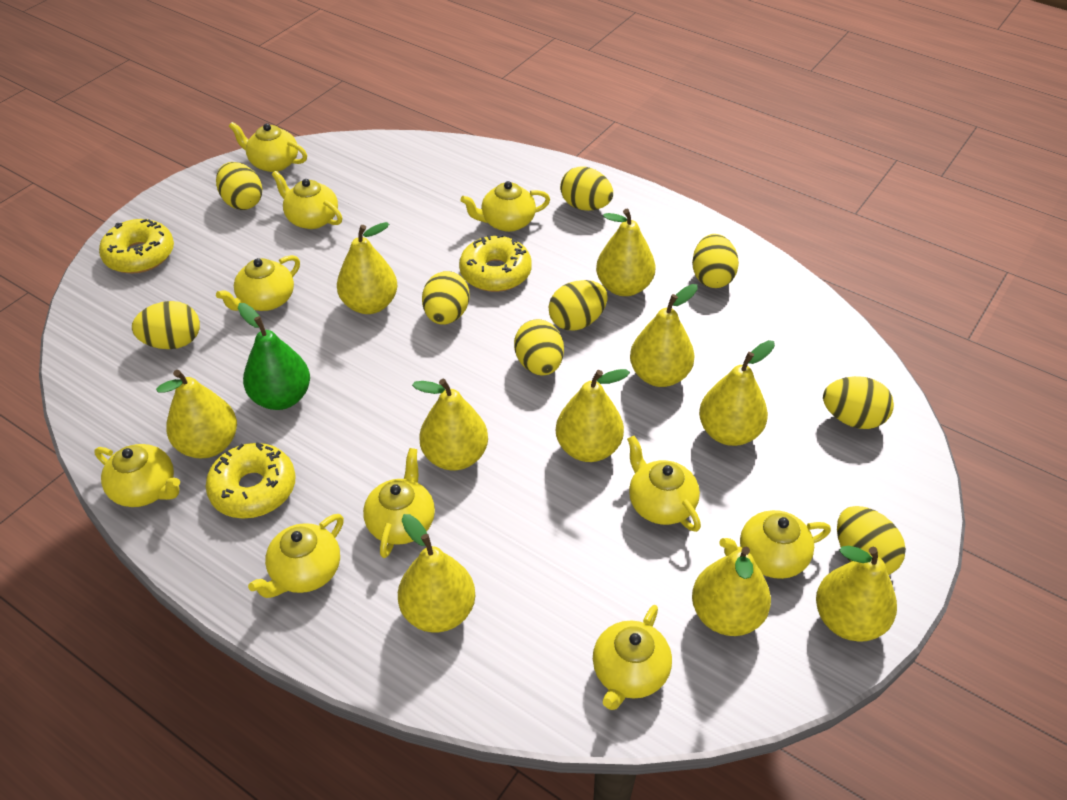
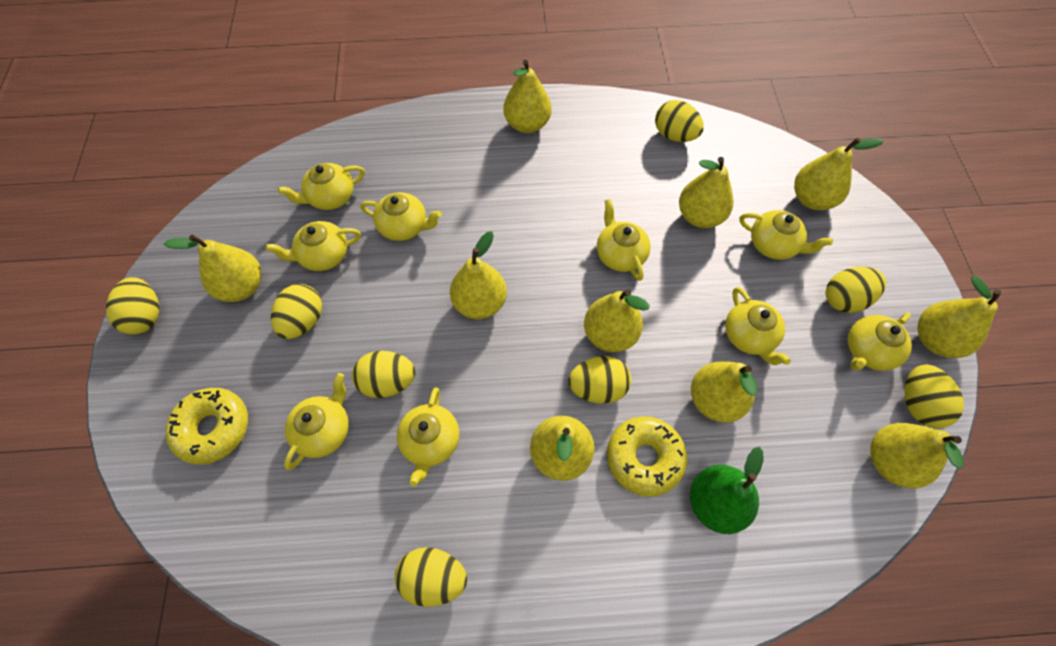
yellow donut: [99,219,174,274] [206,442,296,518] [459,235,532,292] = 3 -> [165,388,248,465] [607,416,687,497] = 2
yellow egg: [132,301,200,349] [216,162,262,210] [422,271,470,325] [514,319,564,376] [549,280,608,331] [560,167,613,211] [692,234,739,288] [823,376,894,429] [837,506,906,575] = 9 -> [106,277,159,335] [271,284,322,339] [352,351,416,398] [395,547,467,607] [568,356,631,404] [655,100,704,142] [826,267,886,313] [905,364,964,428] = 8
yellow teapot: [94,444,180,507] [216,255,300,311] [229,122,307,172] [248,514,344,598] [272,171,342,229] [363,448,435,558] [460,181,550,232] [593,605,672,710] [627,436,701,532] [719,510,831,579] = 10 -> [265,221,361,271] [278,163,365,210] [284,373,349,470] [360,192,442,241] [397,387,459,487] [597,199,651,281] [725,287,791,365] [739,210,833,260] [848,312,912,371] = 9

